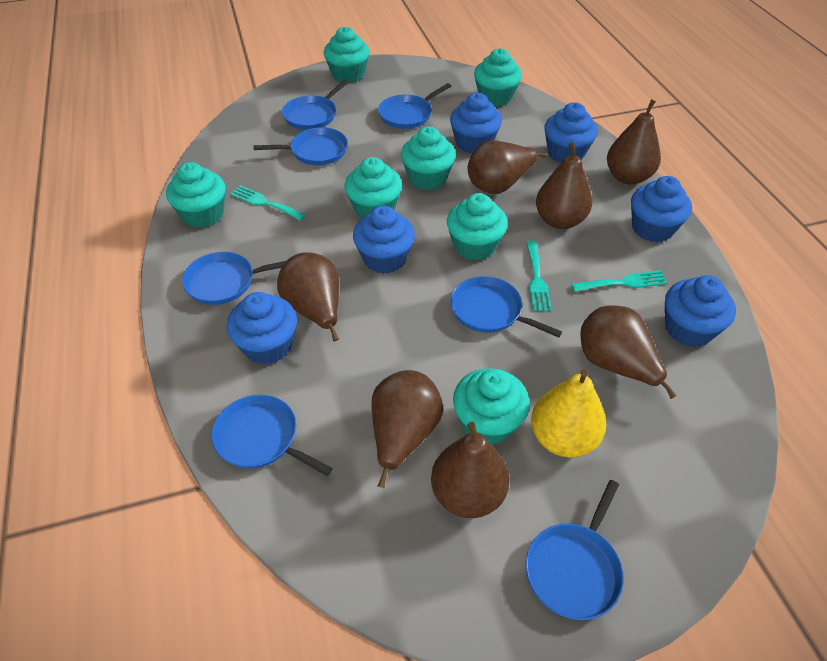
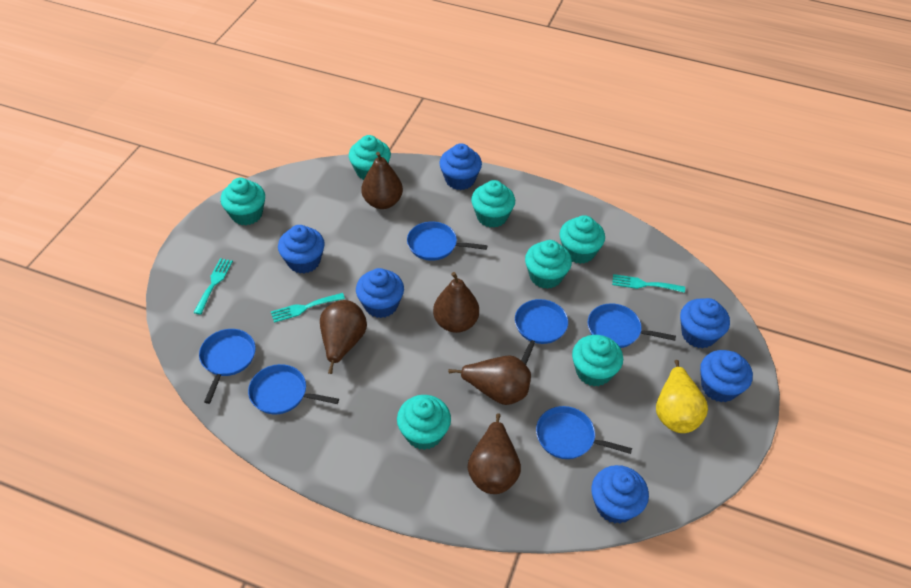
blue pan: [182,252,286,305] [212,395,333,476] [253,127,348,165] [282,80,349,130] [378,83,451,129] [450,276,562,338] [526,480,624,620] = 7 -> [199,329,256,404] [248,364,339,414] [407,221,488,261] [515,299,568,365] [536,406,632,459] [588,303,676,348] = 6
brown pear: [277,252,339,341] [372,370,443,488] [431,422,509,518] [468,140,547,194] [536,142,592,229] [580,306,677,399] [607,99,661,185] = 7 -> [320,300,367,374] [361,152,403,209] [433,272,479,333] [448,355,531,405] [468,413,521,494] = 5

